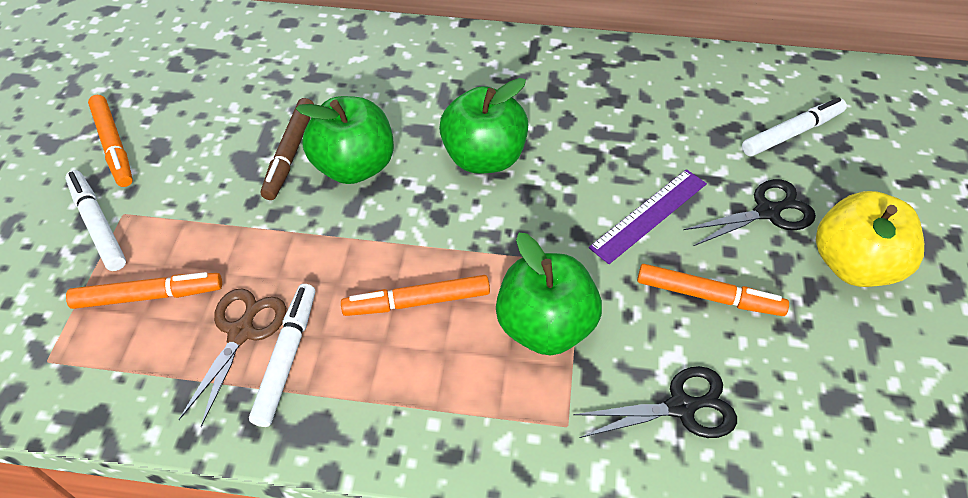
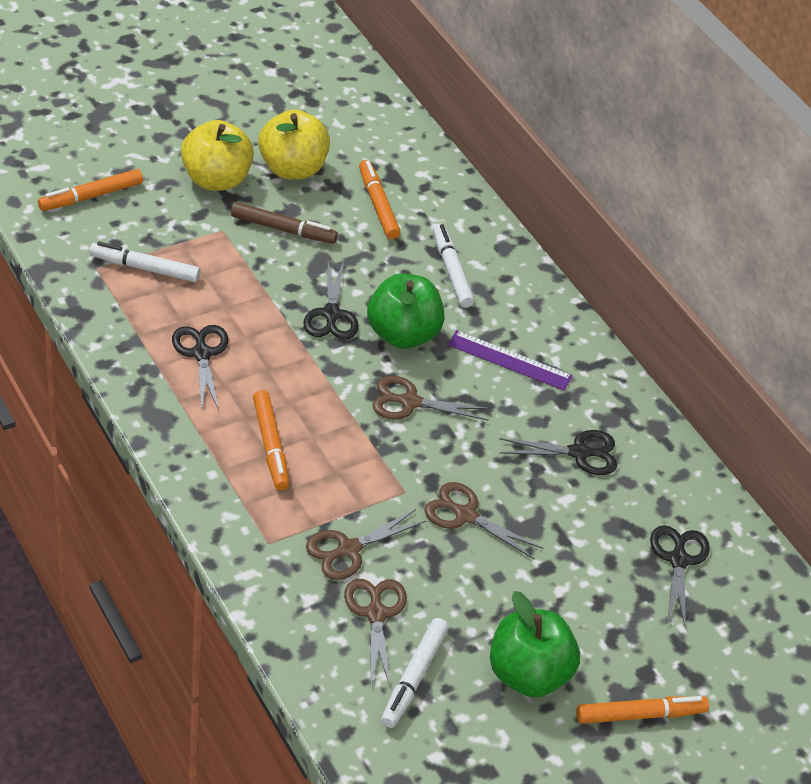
black scissors: [573,366,737,438] [683,179,816,246] = 2 -> [172,325,229,411] [303,261,359,340] [499,430,617,475] [650,525,710,629] = 4
brown scissors: [179,289,286,427] = 1 -> [306,509,426,580] [344,579,407,686] [372,376,491,421] [424,482,544,560] = 4
green apple: [296,96,394,184] [439,78,528,174] [496,233,602,355] = 3 -> [367,273,445,349] [490,591,580,697] = 2
yellow apple: [816,191,924,287] = 1 -> [181,120,254,191] [258,109,330,180] = 2

